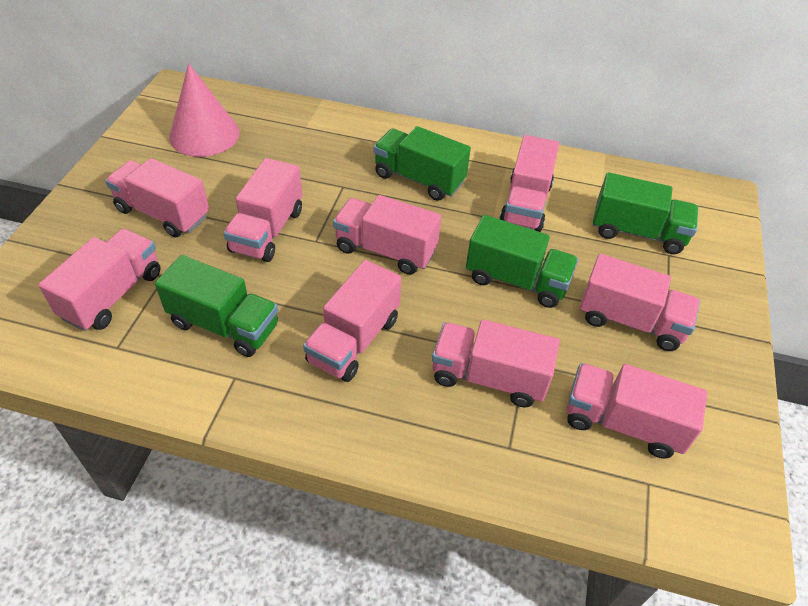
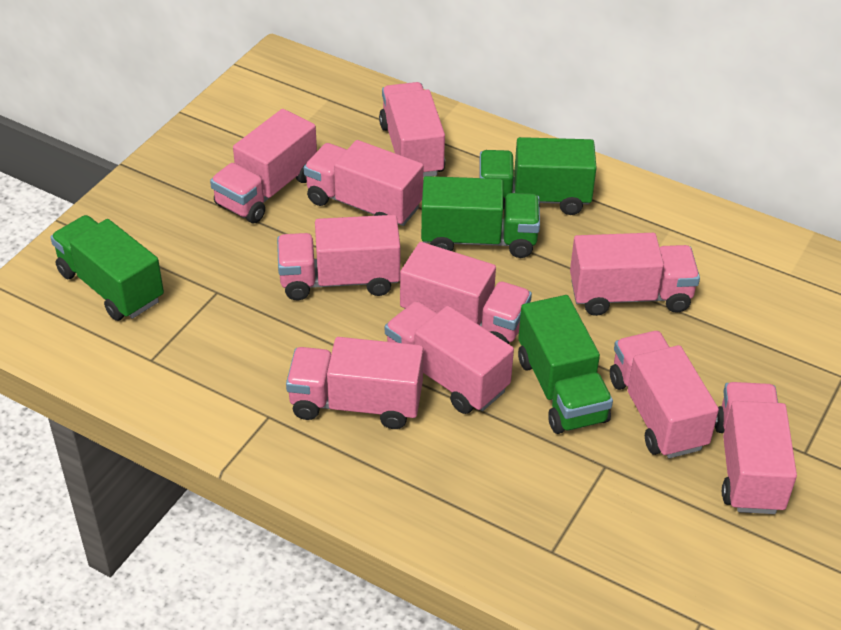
pink cone: [169,63,240,157] = 1 -> none = 0
pink truck: [38,229,161,331] [105,158,209,238] [224,158,302,262] [303,260,401,382] [333,195,441,275] [432,320,560,408] [499,135,559,232] [566,363,707,459] [579,254,700,351] = 9 -> [210,109,317,223] [277,215,400,300] [286,337,424,429] [304,140,423,226] [379,82,445,177] [385,301,514,414] [400,242,532,344] [570,233,700,316] [610,331,719,458] [715,382,797,514] = 10

